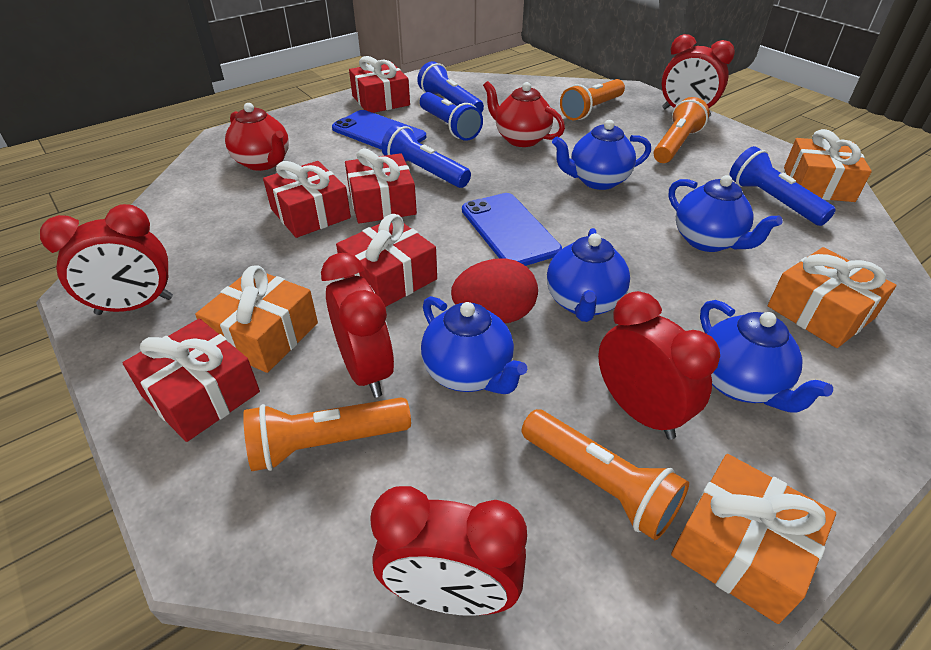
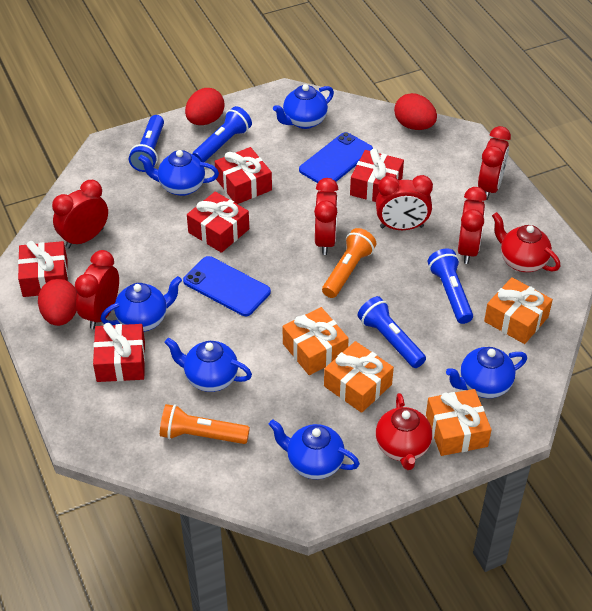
blue teapot: [421,296,528,394] [547,228,630,322] [552,120,651,190] [669,175,783,252] [700,300,833,413] = 5 -> [100,276,182,332] [138,150,219,196] [165,338,252,392] [269,420,360,479] [273,84,334,129] [446,347,527,398] = 6
orange flashlight: [243,397,411,471] [521,409,689,540] [560,79,625,120] [653,97,709,163] = 4 -> [160,404,250,444] [322,228,377,298] = 2
red clock: [40,204,173,315] [321,253,394,398] [370,486,527,616] [598,291,720,440] [661,34,735,117] = 5 -> [52,180,108,249] [75,250,119,329] [314,178,338,255] [376,175,433,230] [458,187,487,264] [478,126,511,200] = 6
red egg: [451,258,538,323] = 1 -> [38,279,77,326] [185,88,225,125] [394,93,437,130] = 3

